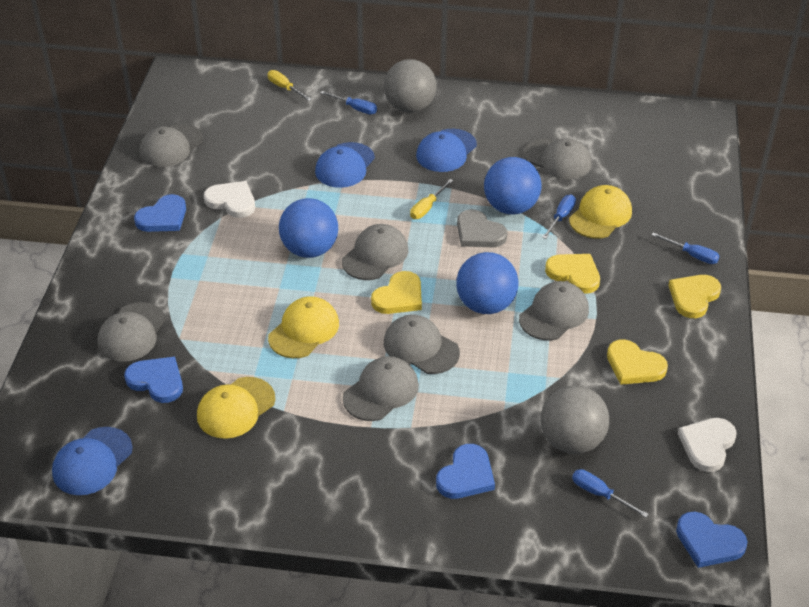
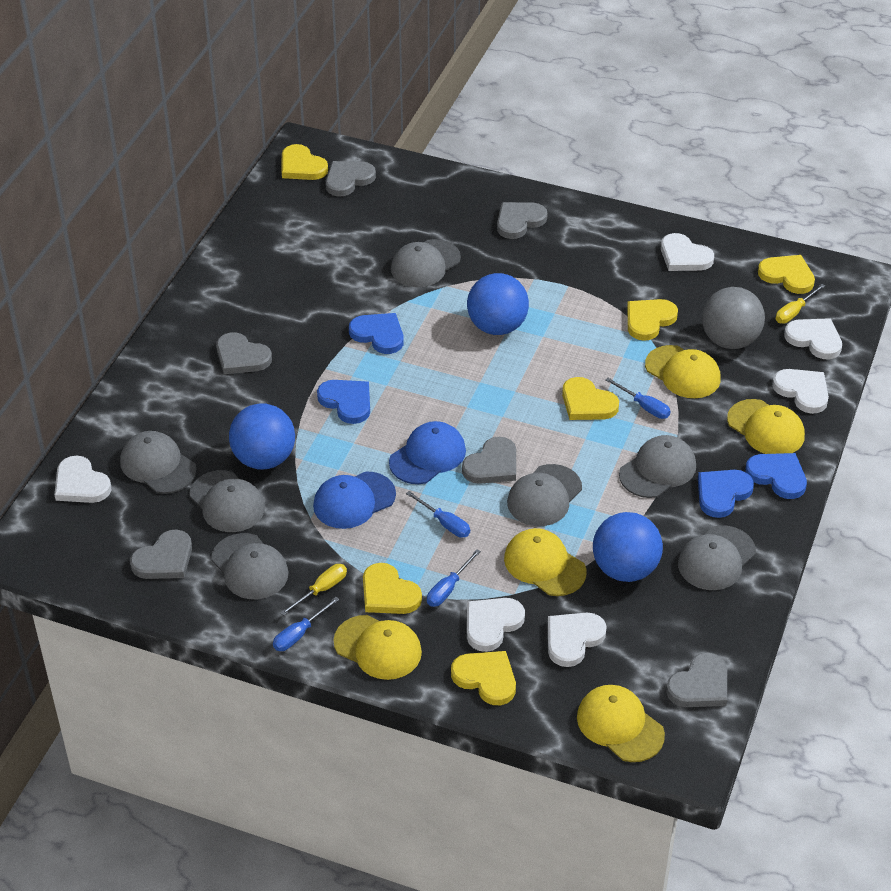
blue cap: [52,427,133,495] [315,142,375,188] [416,129,477,172] = 3 -> [313,471,396,529] [389,421,466,484] = 2
grey ball: [384,59,437,113] [541,385,609,454] = 2 -> [702,287,765,349] = 1
grey heart: [457,209,508,247] = 1 -> [130,529,192,579] [216,332,272,374] [326,161,376,197] [462,437,516,484] [497,202,548,239] [666,652,727,707] = 6
white heart: [204,181,255,218] [678,418,737,472] = 2 -> [55,455,111,503] [467,598,525,652] [548,613,607,667] [661,233,714,271] [772,369,829,414] [784,318,842,359] = 6
yellow cap: [197,377,275,439] [268,296,339,358] [569,185,632,239] = 3 -> [334,615,422,680] [504,528,587,596] [577,685,665,762] [645,345,721,398] [727,399,805,454] = 5
yellow heart: [371,271,422,314] [545,254,600,294] [607,340,668,385] [668,275,721,318] = 4 -> [282,144,328,180] [363,563,422,614] [451,651,516,705] [562,377,619,420] [627,299,678,341] [758,255,815,294] = 6

